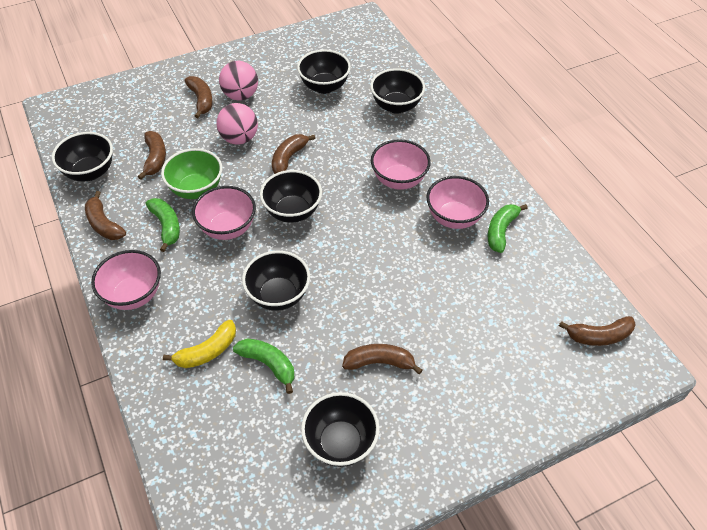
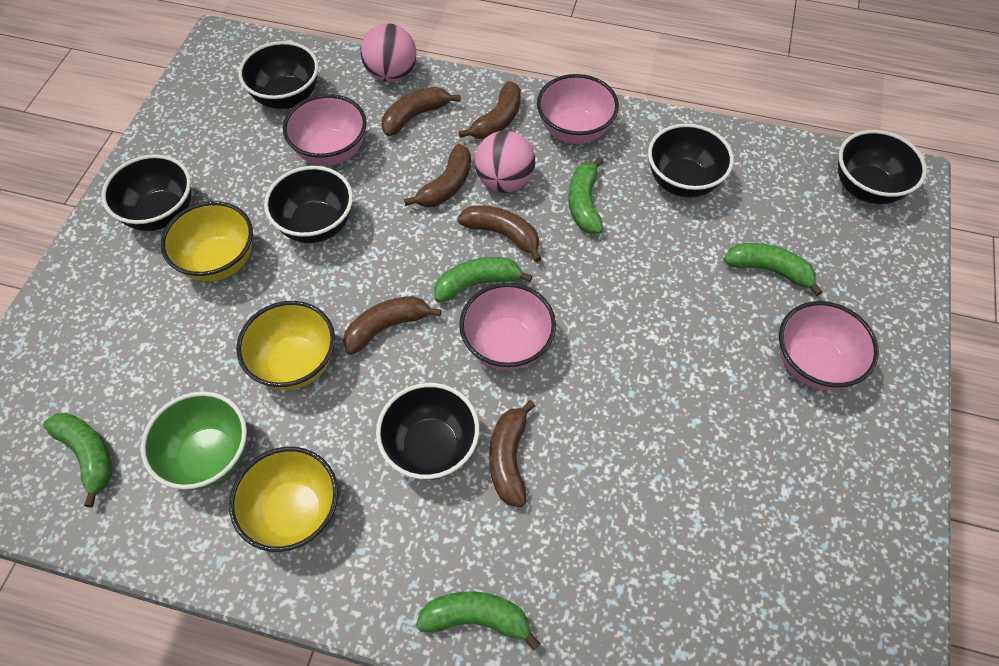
green banana: [146,198,180,252] [233,338,294,394] [488,204,528,253] = 3 -> [43,413,112,507] [416,591,541,651] [434,257,533,303] [568,157,604,234] [724,243,822,296] = 5
yellow banana: [163,320,236,368] = 1 -> none = 0
yellow bowl: none = 0 -> [161,201,253,282] [229,447,338,552] [236,301,335,390] = 3

